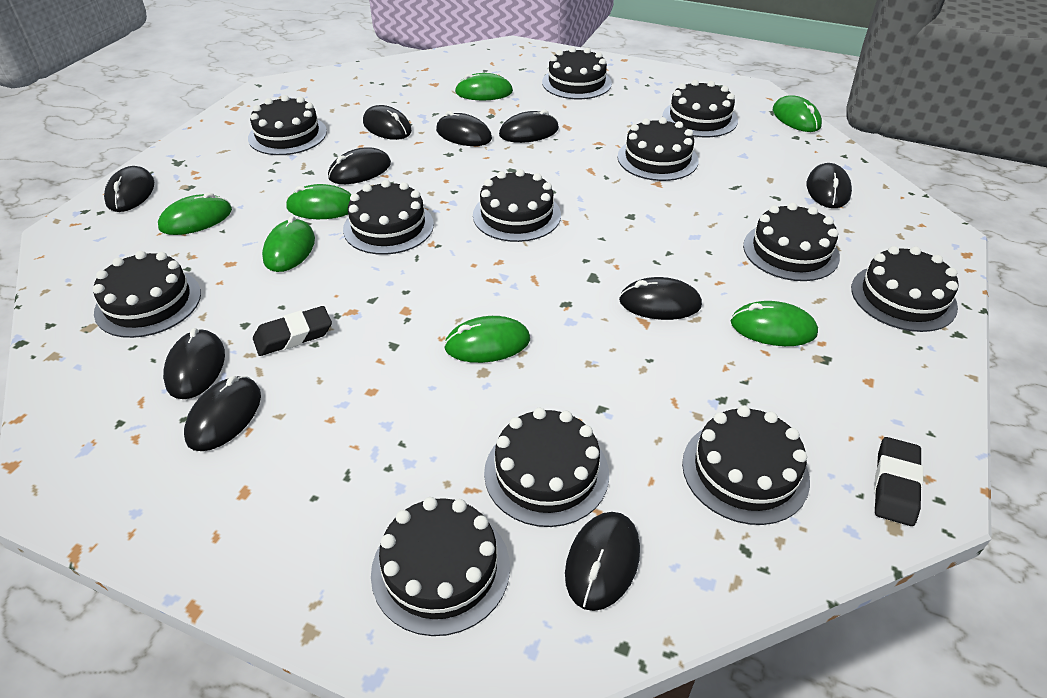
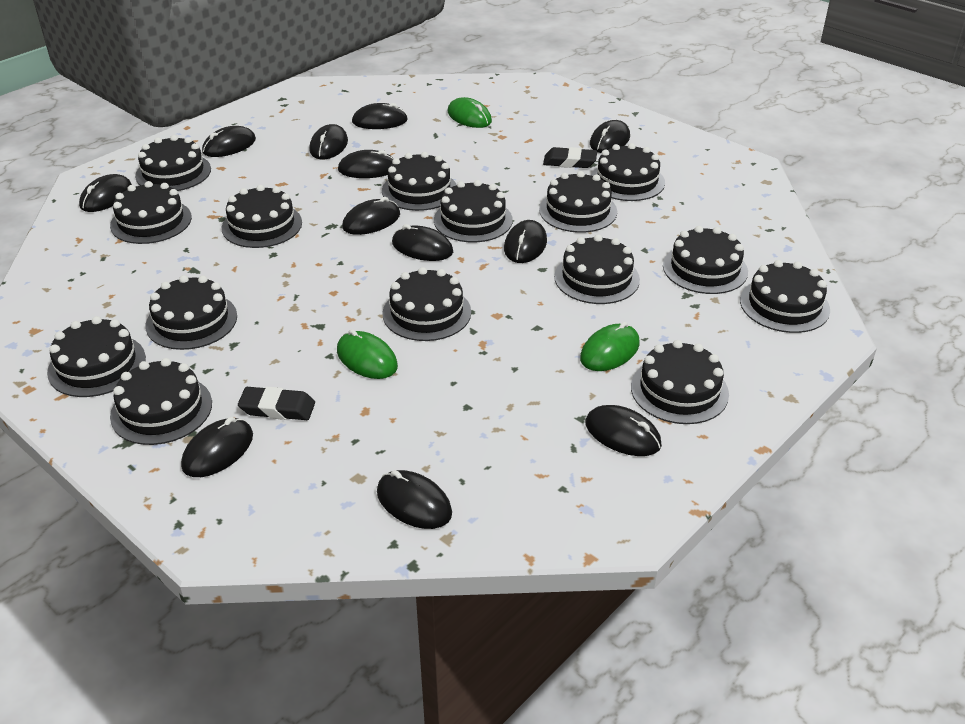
black cake: [93,251,201,338] [248,95,327,155] [343,180,434,255] [371,497,510,636] [473,169,561,242] [484,408,609,527] [542,47,612,99] [617,117,699,181] [662,80,738,137] [682,405,810,525] [743,202,840,281] [851,246,959,332] = 12 -> [47,316,146,397] [110,181,192,244] [110,358,212,445] [135,135,211,191] [145,275,237,350] [222,185,302,248] [382,152,457,211] [382,267,471,341] [434,180,513,242] [539,171,617,233] [554,234,640,304] [591,143,665,201] [631,340,729,424] [663,226,748,294] [740,260,830,333] = 15
black mouse: [104,166,154,212] [163,328,225,399] [184,376,261,451] [328,148,391,184] [363,105,412,140] [436,111,492,146] [499,110,559,143] [565,512,640,611] [619,277,702,320] [807,163,852,208] = 10 -> [79,174,132,212] [181,417,253,477] [202,126,256,157] [309,124,348,159] [338,150,394,178] [342,197,400,235] [352,103,408,129] [377,470,452,529] [392,224,453,261] [504,220,547,263] [585,405,662,456] [590,120,630,153] = 12
green mouse: [158,192,232,235] [262,216,315,272] [286,184,352,219] [444,316,530,363] [455,73,513,100] [731,301,818,346] [773,95,822,132] = 7 -> [337,329,398,379] [448,97,492,128] [580,322,640,371] = 3

